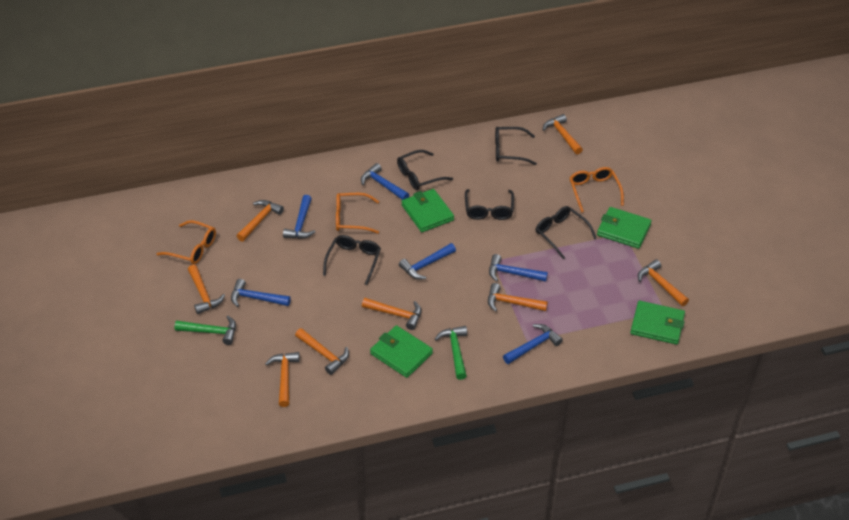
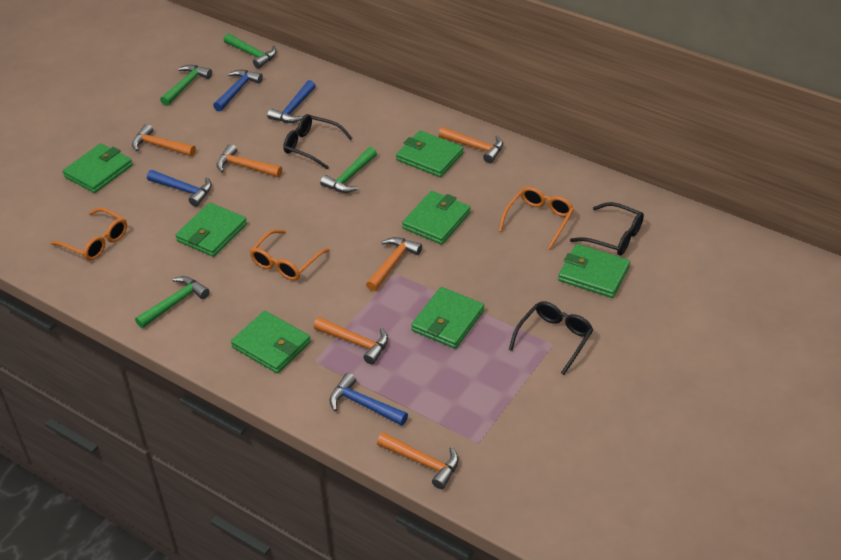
black glasses: [323,235,381,285] [397,150,453,190] [465,189,514,220] [495,127,537,165] [535,206,597,259] = 5 -> [283,114,353,169] [509,301,593,375] [570,202,644,255] = 3
blue hammer: [231,279,291,307] [283,195,315,239] [361,163,409,200] [399,243,456,280] [489,254,548,282] [503,324,563,364] = 6 -> [147,170,212,207] [213,70,263,112] [267,80,316,123] [329,373,408,426] = 4
green hammer: [174,316,236,345] [435,326,467,380] = 2 -> [135,276,210,328] [160,65,212,106] [223,33,276,69] [320,147,377,193] = 4
green wallet: [370,325,433,378] [401,189,454,232] [597,207,652,249] [630,301,685,345] = 4 -> [63,143,133,193] [175,203,247,257] [231,311,311,373] [396,130,463,177] [402,191,471,245] [411,287,484,349] [558,244,630,298] = 7
orange hammer: [188,265,225,314] [237,200,284,241] [265,352,300,407] [295,328,349,375] [362,298,421,330] [488,283,548,312] [543,114,583,154] [638,259,689,306] = 8 -> [132,124,196,156] [217,144,282,177] [313,317,388,364] [366,237,422,291] [377,432,459,489] [439,127,503,163] = 6

